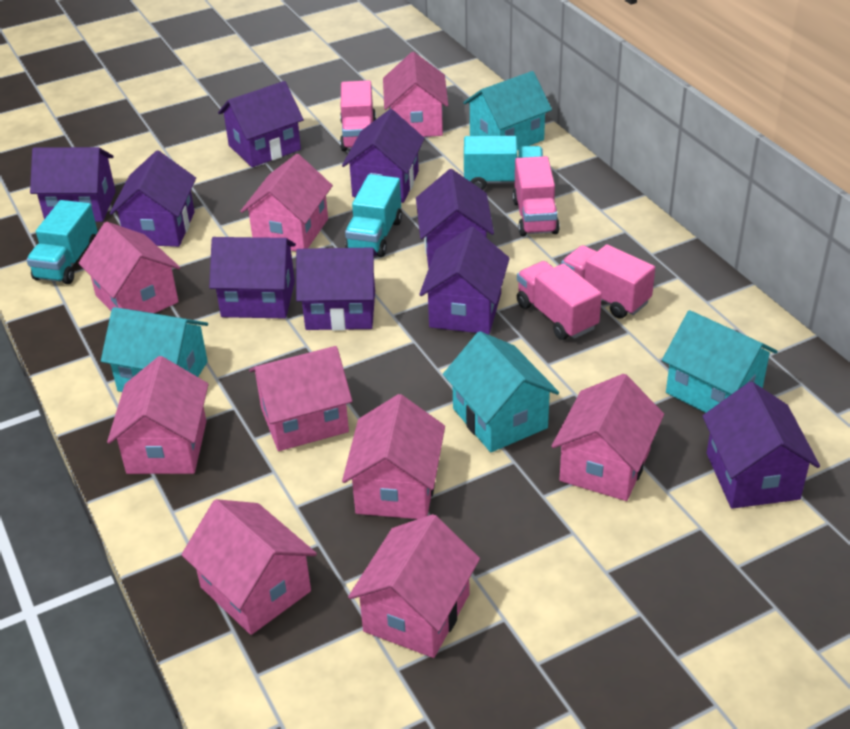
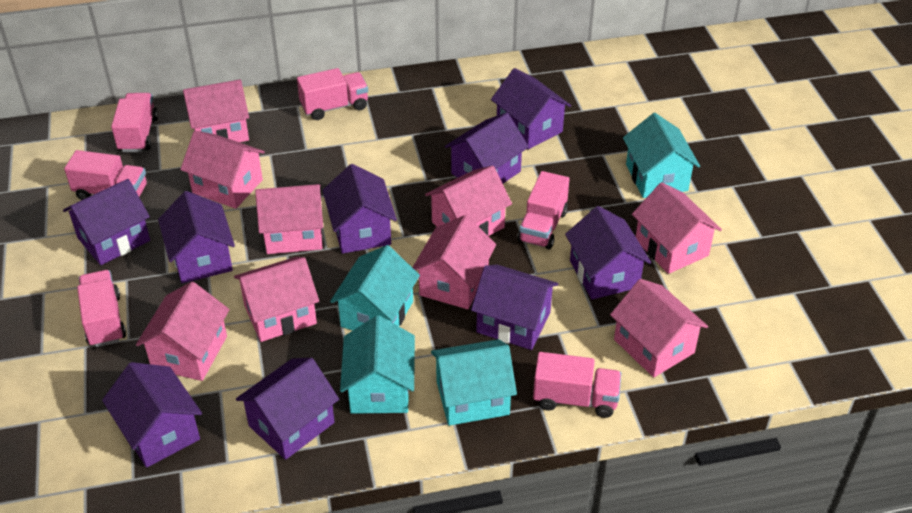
pink truck: [340,80,376,151] [512,156,560,236] [517,261,602,340] [561,244,655,319] = 4 -> [64,150,147,200] [77,270,126,347] [111,93,158,152] [297,68,368,120] [517,171,569,249] [533,352,621,418] = 6
turquoise truck: [27,200,98,284] [345,174,402,257] [464,136,543,190] = 3 -> none = 0

